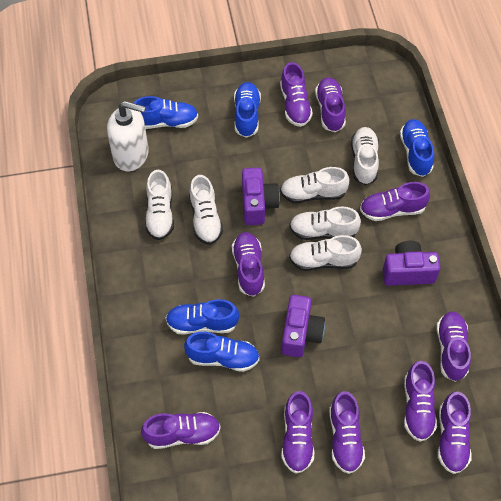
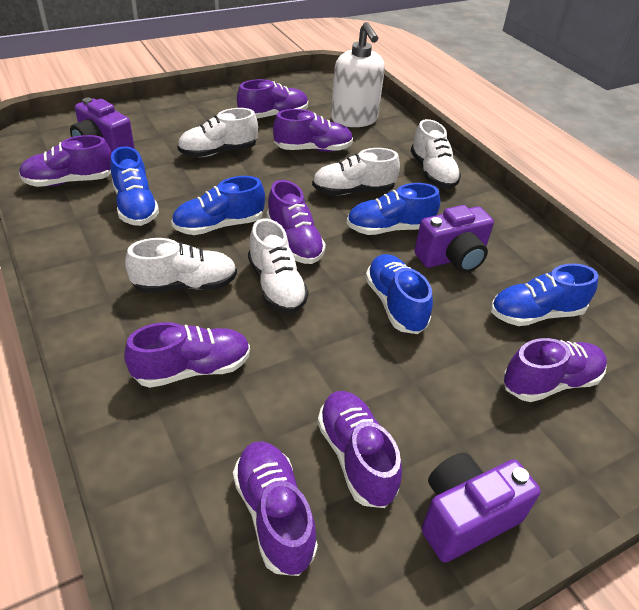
purple shoe: [141,412,221,449] [232,232,265,297] [280,62,313,127] [281,391,314,474] [315,77,346,132] [329,391,365,474] [360,182,430,221] [404,361,437,442] [437,311,471,382] [438,392,471,474] = 10 -> [19,135,112,187] [124,322,250,388] [233,441,318,576] [237,79,308,118] [266,180,326,264] [273,109,353,152] [317,391,402,508] [503,338,607,402] = 8
white shoe: [145,170,174,240] [189,175,223,245] [280,167,350,203] [289,206,361,240] [289,235,362,271] [351,127,379,185] = 6 -> [125,238,237,293] [177,108,258,157] [248,218,309,314] [312,148,400,195] [411,119,461,189] = 5

